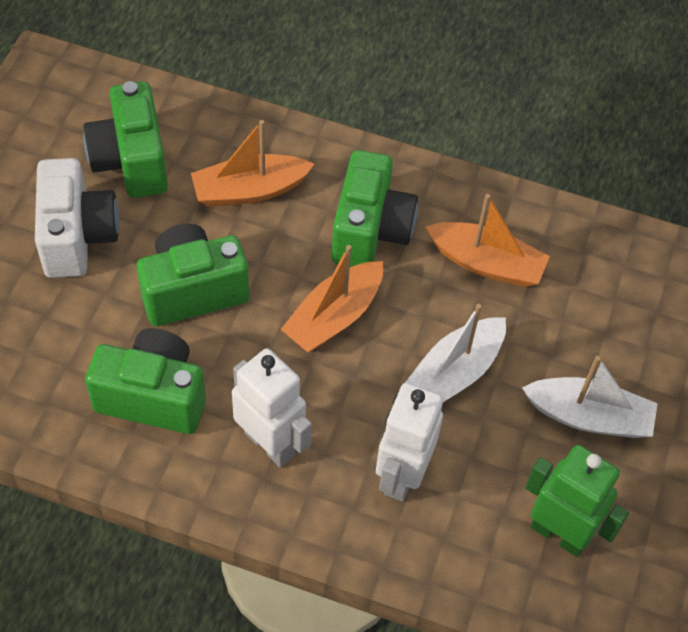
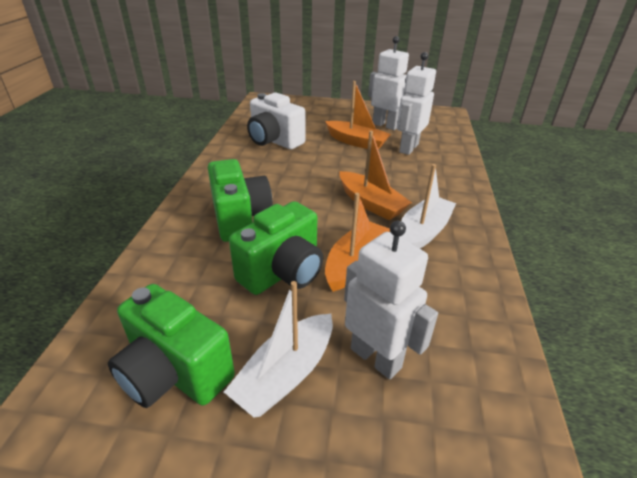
green camera: [84,81,168,198] [85,328,206,434] [136,224,249,326] [331,150,418,267] = 4 -> [108,284,235,408] [208,159,273,242] [229,201,323,295] = 3
green robot: [525,445,629,557] = 1 -> none = 0
white robot: [232,348,312,468] [376,383,443,502] = 2 -> [344,221,438,379] [368,36,409,130] [397,52,436,155] = 3

